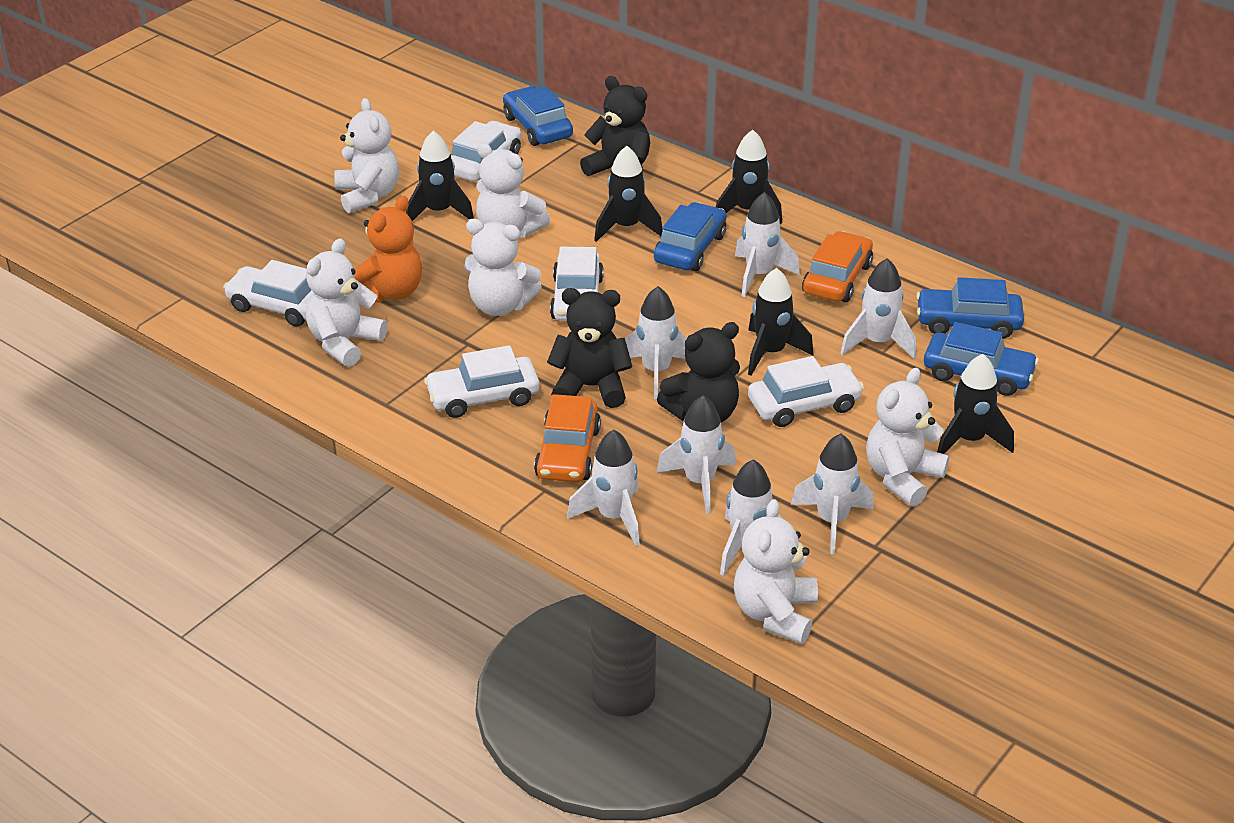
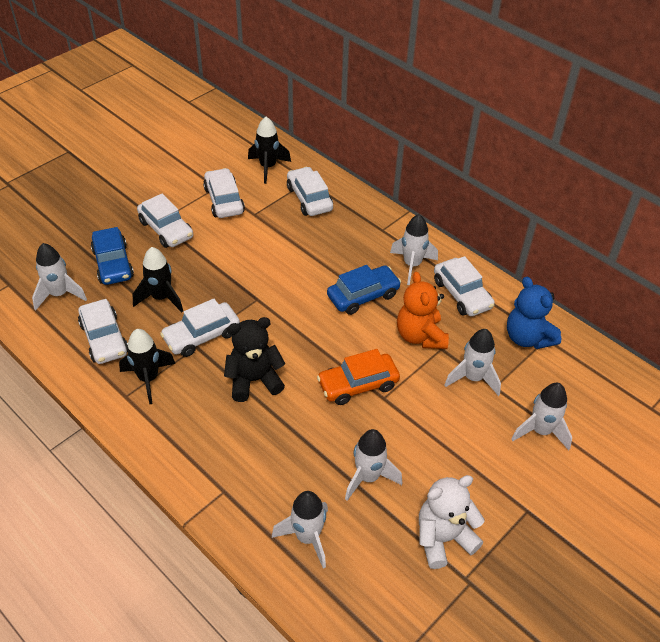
black rocket: [406,131,474,221] [594,146,663,242] [716,130,782,224] [748,268,814,376] [937,354,1014,454] = 5 -> [119,329,176,404] [133,247,183,312] [248,117,291,184] = 3
black teddy bear: [547,288,632,408] [580,76,650,176] [657,322,740,423] = 3 -> [224,317,286,402] = 1
blue car: [503,86,573,146] [654,202,726,271] [916,277,1024,339] [924,322,1039,396] = 4 -> [91,227,134,285] [327,265,401,315] = 2
blue teddy bear: none = 0 -> [507,277,561,349] = 1
orange car: [534,394,601,482] [802,231,873,302] = 2 -> [317,349,400,405] = 1
white car: [223,260,313,327] [424,345,540,418] [451,121,521,182] [550,247,604,321] [748,356,864,427] = 5 -> [78,299,128,364] [137,193,193,248] [160,298,240,357] [203,168,245,218] [287,167,333,216] [434,256,495,316] = 6
white rocket: [567,429,640,546] [625,286,687,399] [656,395,736,514] [720,459,783,576] [735,192,800,297] [791,434,874,554] [841,258,916,359] = 7 -> [32,243,87,310] [272,491,328,568] [345,429,402,501] [390,214,438,285] [445,329,501,396] [511,383,572,450] = 6
white teddy bear: [306,238,387,367] [334,98,399,213] [464,219,542,316] [476,143,550,238] [734,499,818,644] [866,368,949,507] = 6 -> [419,475,485,569] = 1

